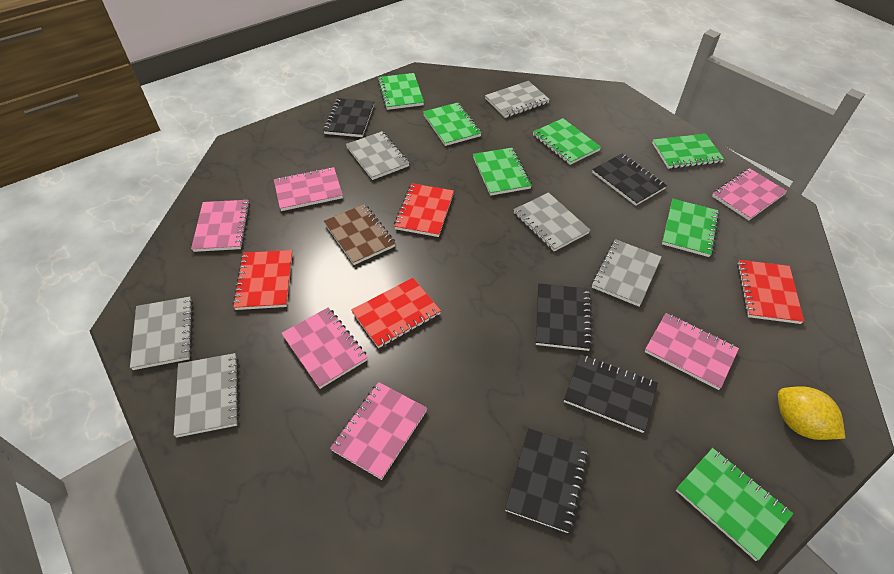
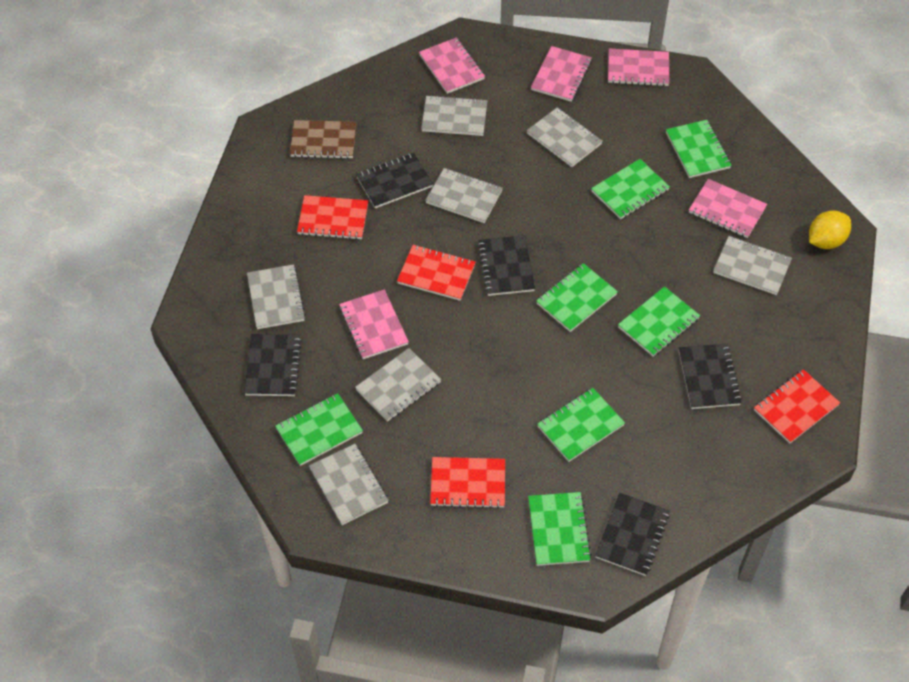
grey notebook: [130,297,193,370] [174,353,239,438] [346,131,409,180] [485,81,550,118] [514,192,590,251] [592,239,661,306] = 6 -> [247,264,306,329] [309,444,389,525] [355,348,441,422] [421,95,487,136] [425,168,503,223] [527,107,603,167] [713,236,792,295] = 7
pink notebook: [191,200,250,252] [274,167,343,211] [281,307,368,389] [330,382,427,480] [645,313,739,390] [712,168,787,220] = 6 -> [339,289,409,359] [419,37,485,94] [531,46,592,102] [608,49,669,87] [689,179,767,238] = 5

